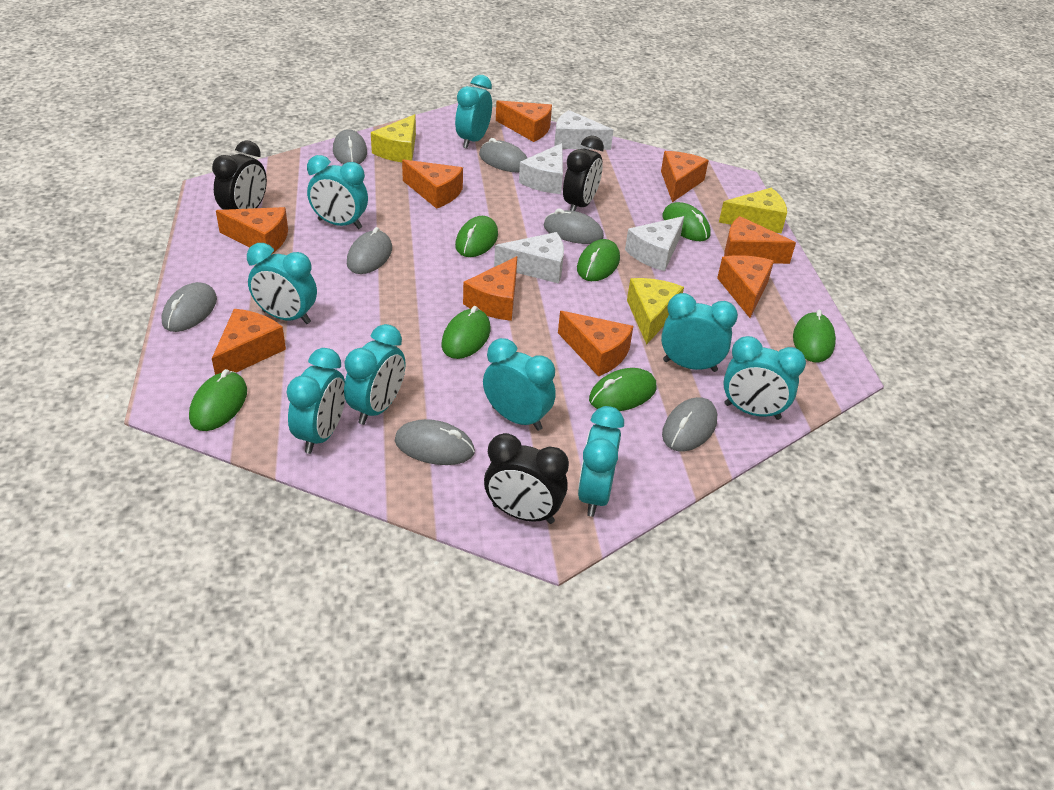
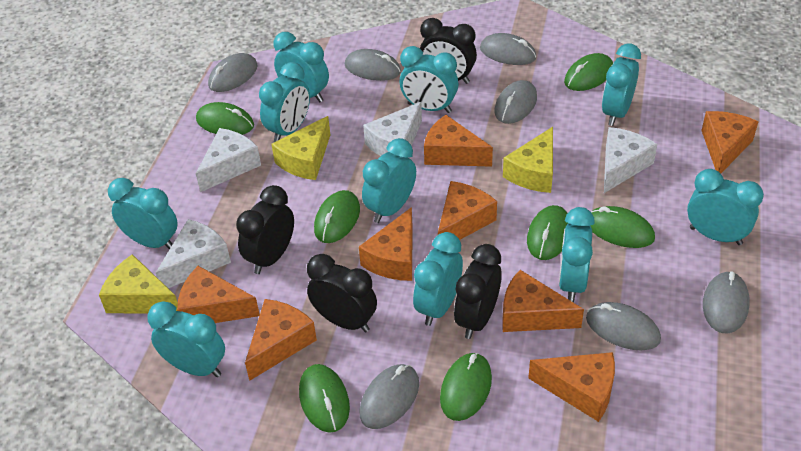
black clock: [212,140,267,210] [484,433,569,524] [563,136,604,211] = 3 -> [236,185,294,274] [307,254,377,333] [420,18,477,84] [454,244,502,339] = 4
orange cheese: [212,309,286,375] [216,207,288,255] [402,159,463,209] [463,256,517,321] [496,100,552,142] [558,311,633,377] [661,151,709,202] [717,255,774,318] [724,216,796,264] = 9 -> [177,266,260,323] [245,299,317,381] [359,207,413,281] [424,115,493,167] [438,181,497,240] [502,270,584,332] [528,352,615,422] [701,111,759,174] = 8
turquoise clock: [247,243,317,324] [286,348,345,454] [307,155,368,229] [344,324,405,425] [455,75,492,149] [483,338,556,431] [578,406,624,517] [661,293,738,372] [723,336,806,420] = 9 -> [108,178,178,249] [147,301,225,377] [259,62,310,142] [273,32,329,102] [362,138,416,223] [400,46,459,113] [413,232,463,326] [559,207,595,302] [602,44,641,126] [687,169,764,245] = 10

